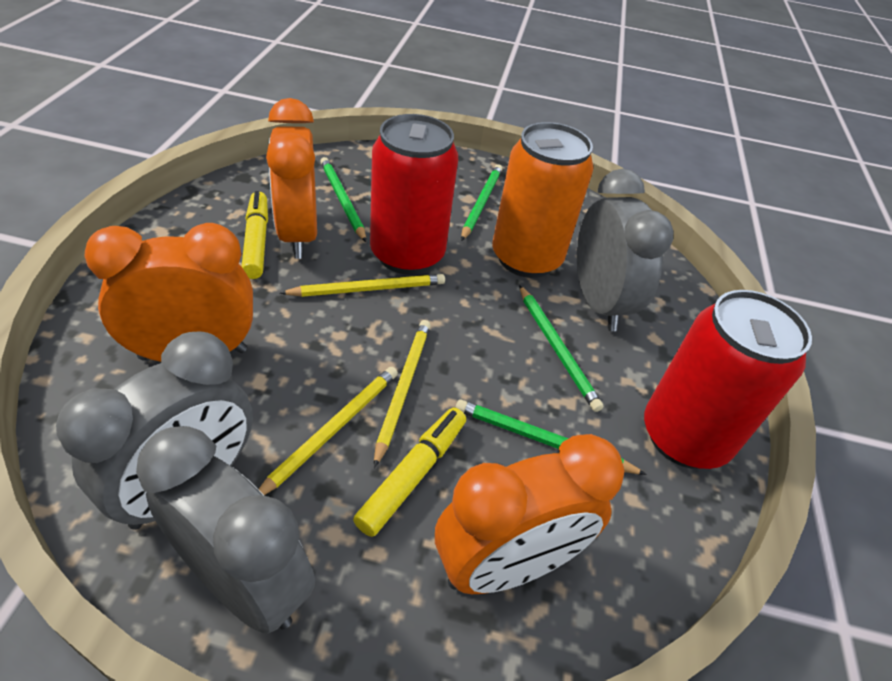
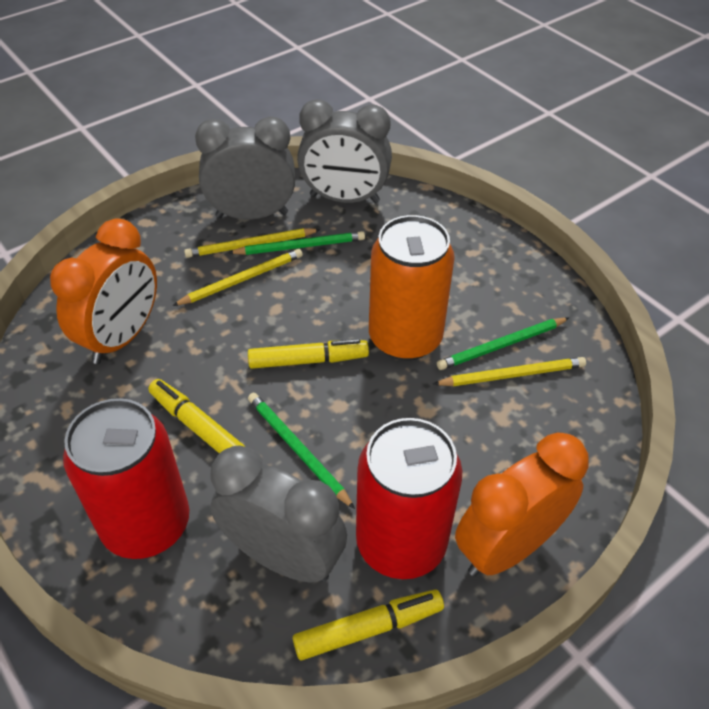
green pencil: [320,157,366,242] [455,399,647,475] [461,164,502,241] [519,285,603,412] = 4 -> [228,231,365,255] [248,393,355,509] [437,317,569,370] = 3
orange clock: [85,223,253,362] [266,98,317,259] [435,434,624,594] = 3 -> [50,219,157,364] [455,433,588,577] = 2
yellow marker: [242,191,268,279] [353,408,466,537] = 2 -> [148,379,245,453] [248,339,369,369] [293,589,444,660] = 3

